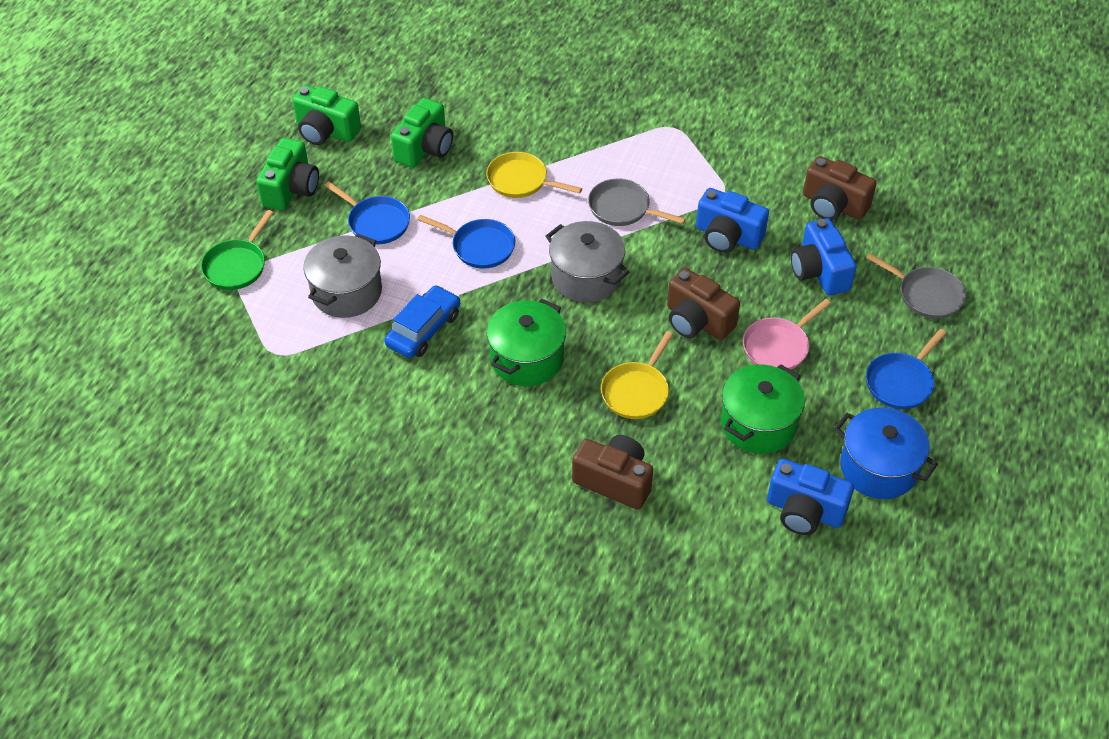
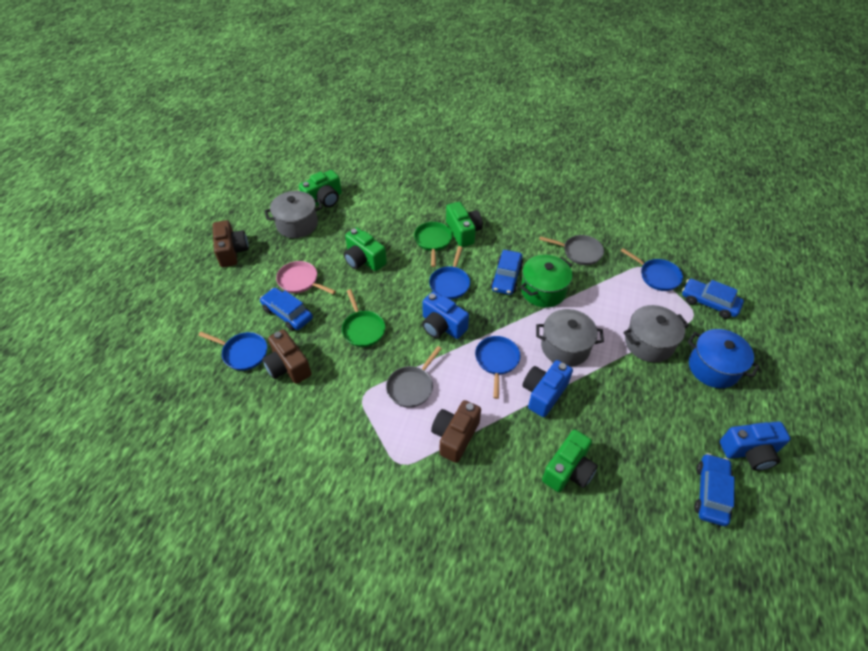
blue car: [384,285,460,358] = 1 -> [260,288,313,331] [491,250,523,295] [682,279,744,318] [694,453,735,526] = 4
blue pan: [324,181,410,244] [417,215,515,268] [866,329,946,409] = 3 -> [198,332,267,371] [429,246,470,299] [475,336,520,399] [621,248,683,291] = 4
green camera: [256,138,319,211] [293,85,361,145] [391,98,453,168] = 3 -> [299,170,342,207] [344,227,387,271] [446,202,483,247] [542,429,598,492] = 4
green pan: [201,210,274,290] = 1 -> [342,289,385,347] [414,222,452,267] = 2
green pot: [486,299,566,386] [721,364,805,454] = 2 -> [520,255,573,308] = 1
grey pot: [303,234,382,318] [546,221,630,303] = 2 -> [265,191,322,238] [536,309,604,367] [623,305,689,362] = 3
yellow pan: [486,152,582,198] [601,331,673,419] = 2 -> none = 0

